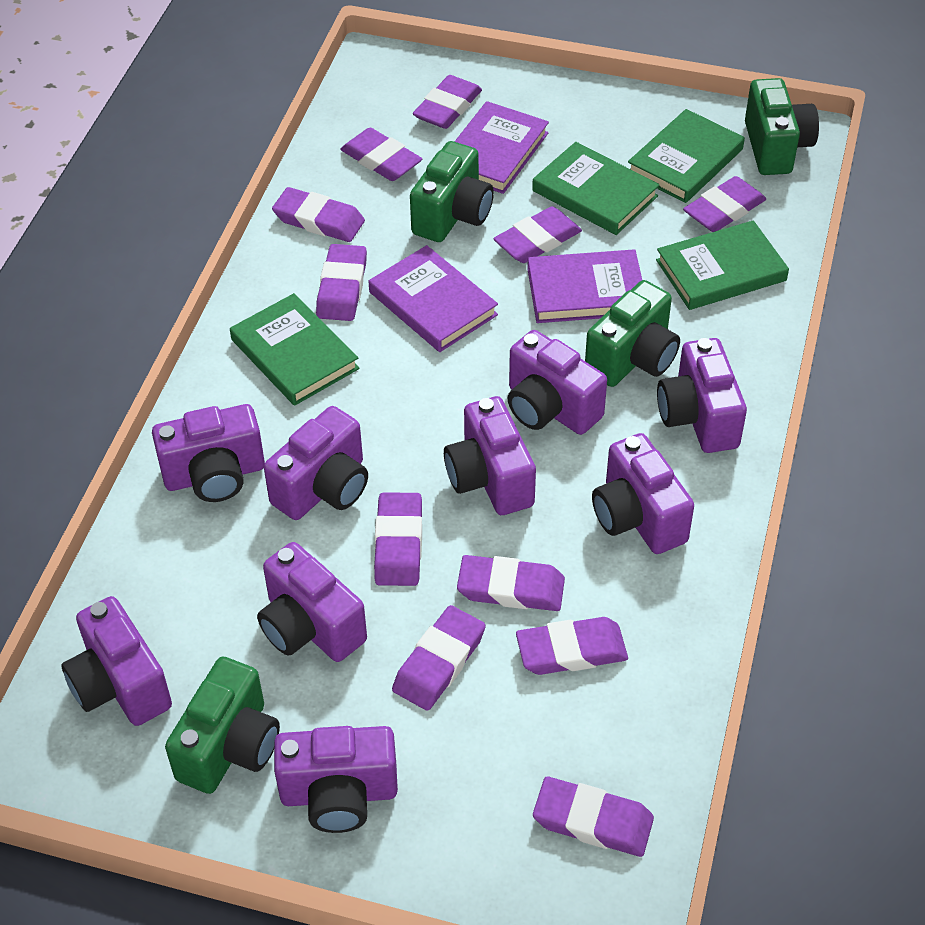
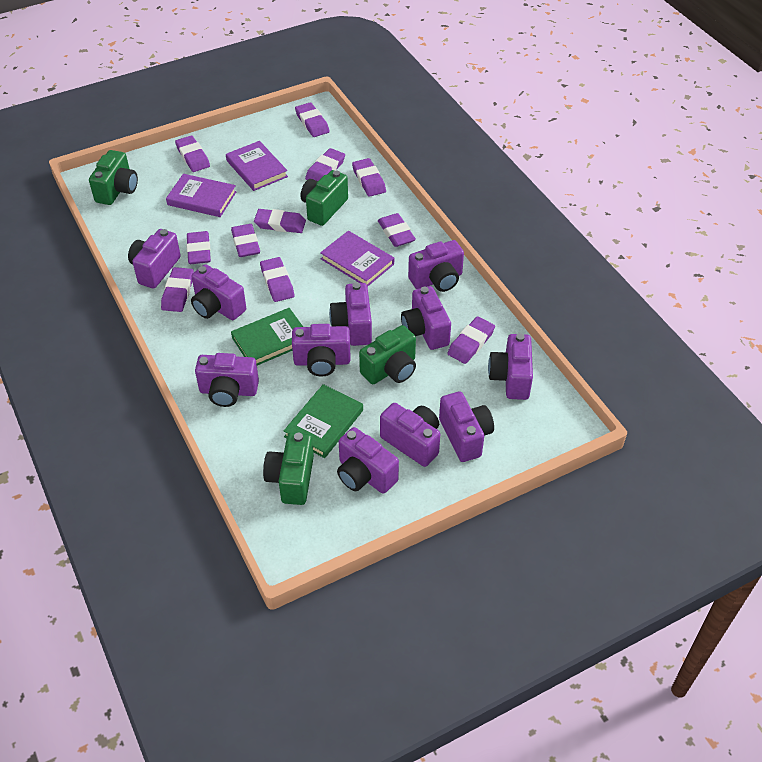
green book: [230,293,359,406] [532,142,660,235] [628,109,745,203] [656,220,789,310] = 4 -> [231,308,303,365] [284,384,363,458] = 2
purple camera: [61,596,172,726] [152,404,265,502] [257,542,367,662] [264,406,368,520] [274,726,398,833] [444,396,536,515] [507,330,607,435] [592,433,694,554] [657,338,747,453] = 9 -> [128,229,181,289] [191,264,246,320] [195,353,259,407] [292,324,350,376] [329,282,372,346] [337,427,399,494] [380,403,440,467] [401,286,451,350] [408,240,464,292] [439,392,494,462] [488,333,533,400] = 11

